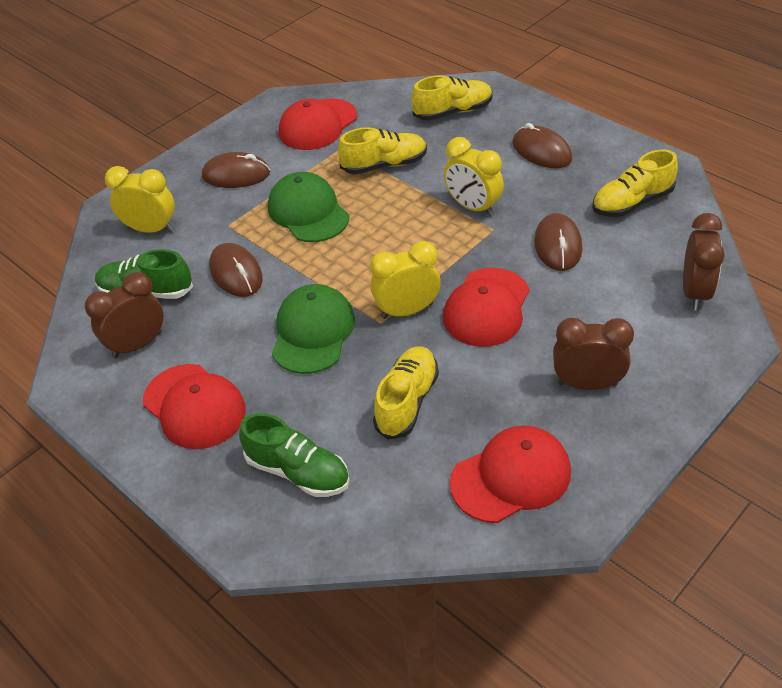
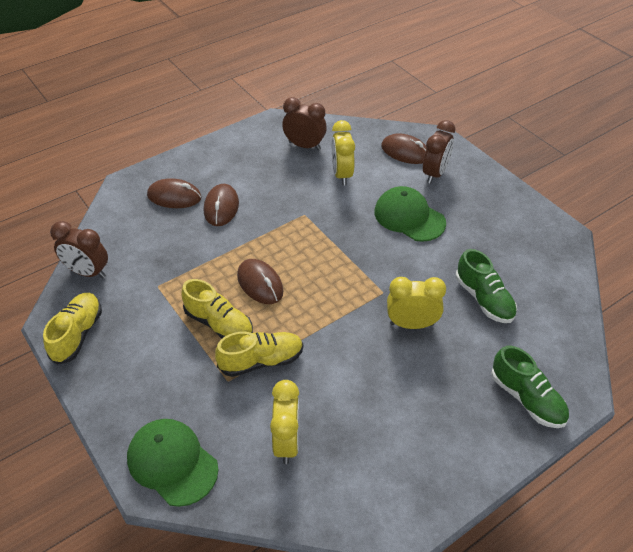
red cap: [143,364,246,449] [279,98,357,150] [443,268,530,347] [450,426,571,523] = 4 -> none = 0
yellow shoe: [338,127,427,174] [373,346,439,440] [411,75,493,121] [592,150,678,217] = 4 -> [43,293,102,365] [181,279,253,339] [215,332,303,377] = 3

